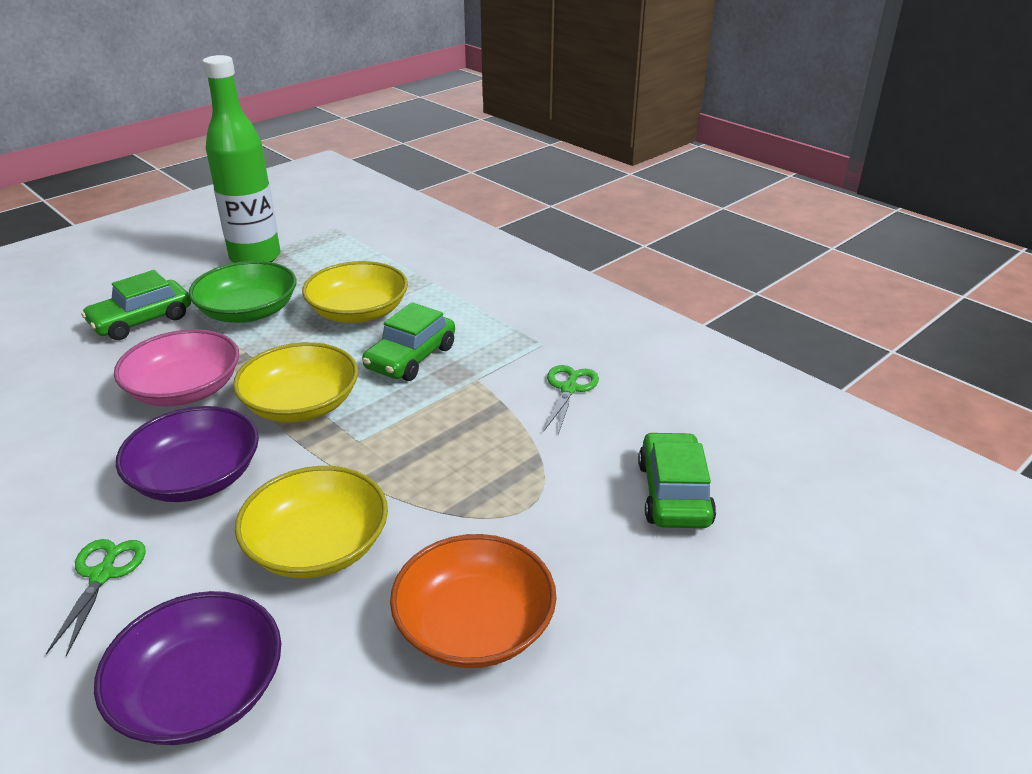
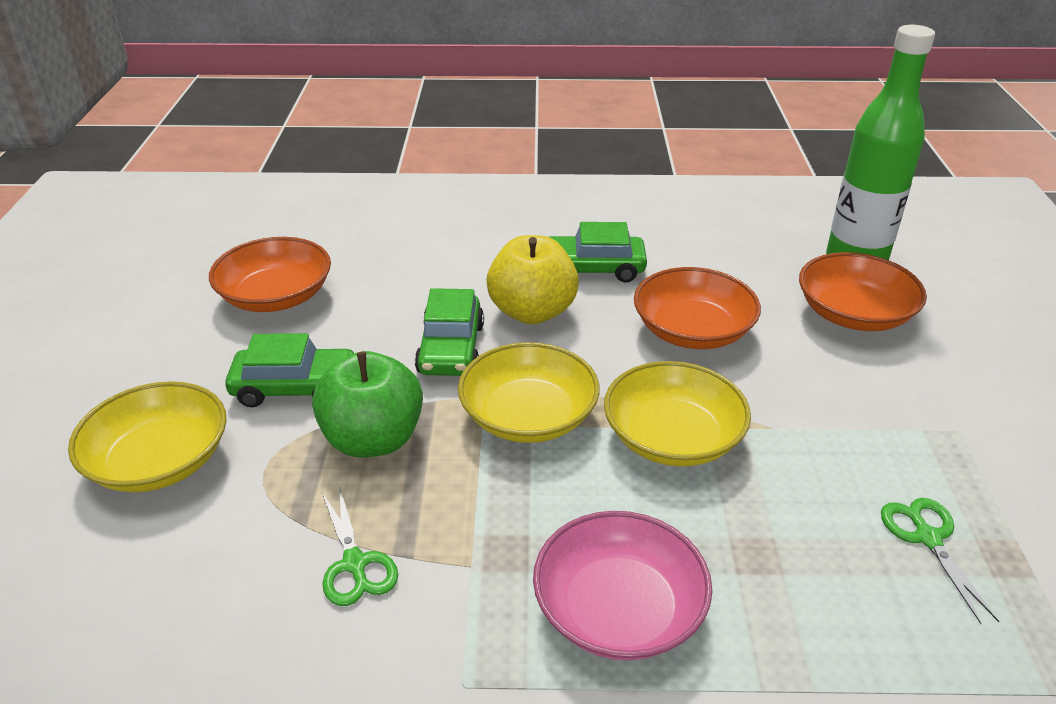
green apple: none = 0 -> [312,351,423,457] = 1
green bowl: [189,261,296,323] = 1 -> none = 0
orange bowl: [390,534,557,668] = 1 -> [209,237,331,312] [634,267,761,349] [799,252,927,331] = 3
purple bowl: [94,591,281,745] [116,406,259,502] = 2 -> none = 0
yellow apple: none = 0 -> [487,235,579,324] = 1

